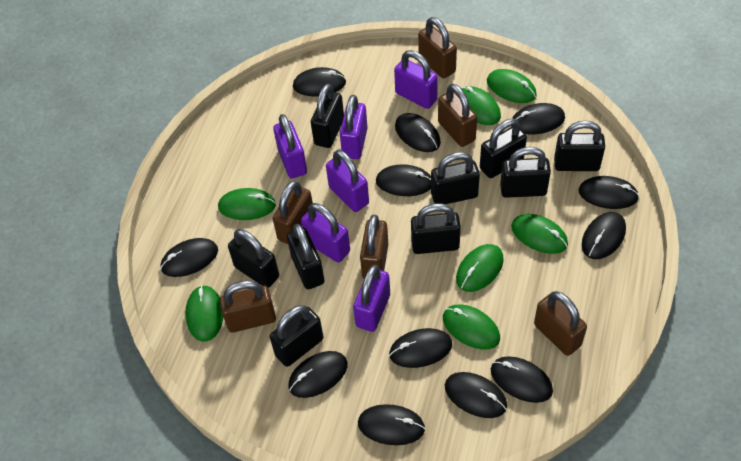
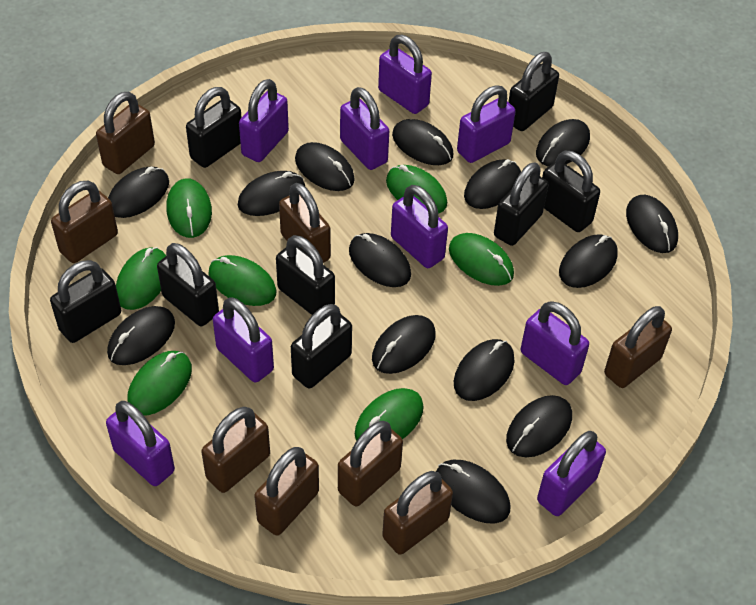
black mouse: [160,238,218,277] [288,351,348,398] [293,67,346,96] [358,404,425,445] [376,165,431,196] [389,328,452,368] [395,113,441,152] [445,372,507,418] [491,356,553,403] [511,103,565,134] [578,176,639,209] [582,212,626,259] = 12 -> [107,306,175,365] [108,166,169,218] [238,171,305,216] [295,142,355,191] [349,233,411,287] [372,315,436,374] [392,119,454,165] [436,460,511,524] [454,339,515,401] [464,159,521,209] [506,395,572,457] [536,119,590,166] [559,234,618,288] [626,195,678,253] = 14
black padlock: [228,229,279,288] [270,305,324,367] [287,224,324,289] [311,84,344,148] [411,203,461,254] [431,152,480,204] [480,119,527,178] [500,147,551,198] [554,121,605,171] = 9 -> [50,260,121,343] [157,243,219,326] [186,87,242,168] [276,235,335,315] [291,304,352,388] [494,162,548,246] [508,52,559,131] [542,151,600,232] = 8
brown padlock: [220,280,276,333] [273,180,313,244] [360,215,388,279] [418,17,457,79] [438,84,477,147] [534,291,587,356] = 6 -> [51,180,118,263] [96,92,155,174] [201,407,270,493] [254,447,319,536] [279,183,331,263] [338,421,403,507] [382,471,453,555] [604,306,672,388] = 8
purple padlock: [273,114,307,179] [301,203,350,263] [326,150,369,212] [340,95,367,159] [353,265,390,332] [394,50,438,109] = 6 -> [106,401,175,486] [213,297,274,383] [239,79,289,162] [340,87,389,170] [378,35,432,114] [391,185,448,268] [457,85,516,163] [521,301,589,385] [537,431,606,516] = 9

